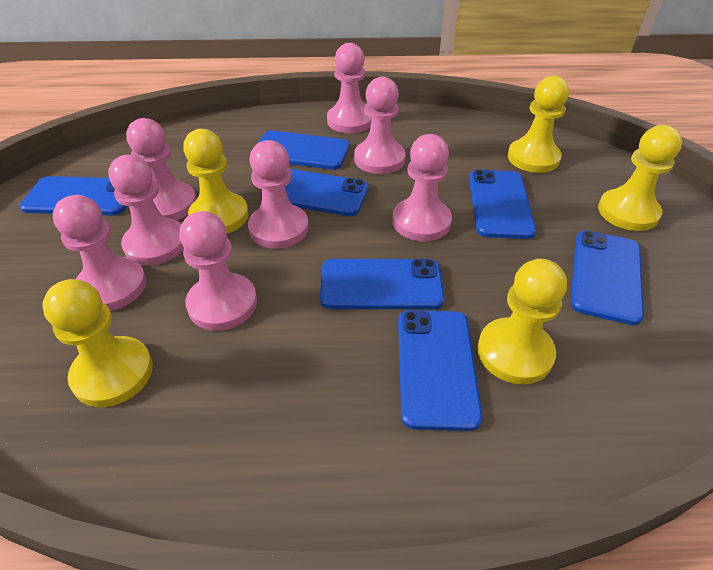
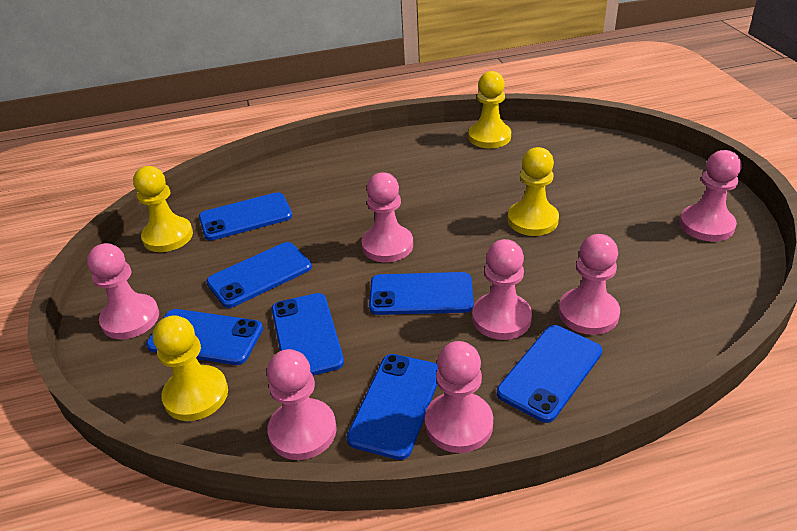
pink pawn: [53,195,147,311] [108,155,184,265] [126,118,197,220] [179,211,257,331] [248,140,309,249] [327,43,372,133] [354,77,406,174] [392,134,452,241] = 8 -> [87,243,159,339] [267,349,337,460] [361,172,413,262] [425,341,493,453] [472,239,532,340] [559,234,620,335] [680,150,742,242] = 7
yellow pawn: [42,279,153,407] [183,129,249,233] [477,259,567,385] [508,76,569,173] [598,125,682,231] = 5 -> [133,166,193,252] [153,315,228,421] [468,71,511,148] [508,147,559,236] = 4

